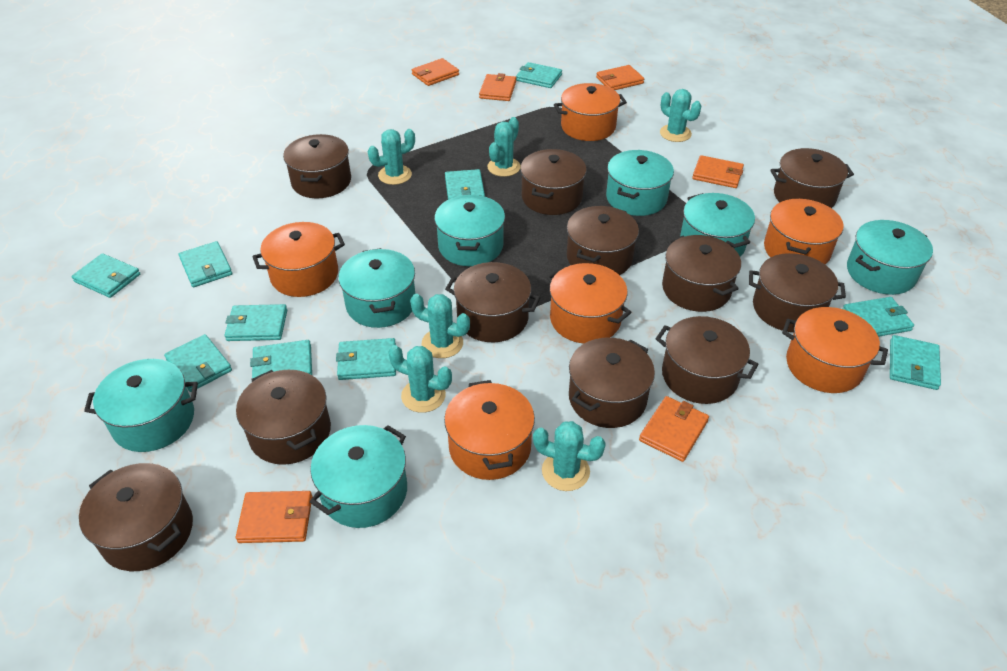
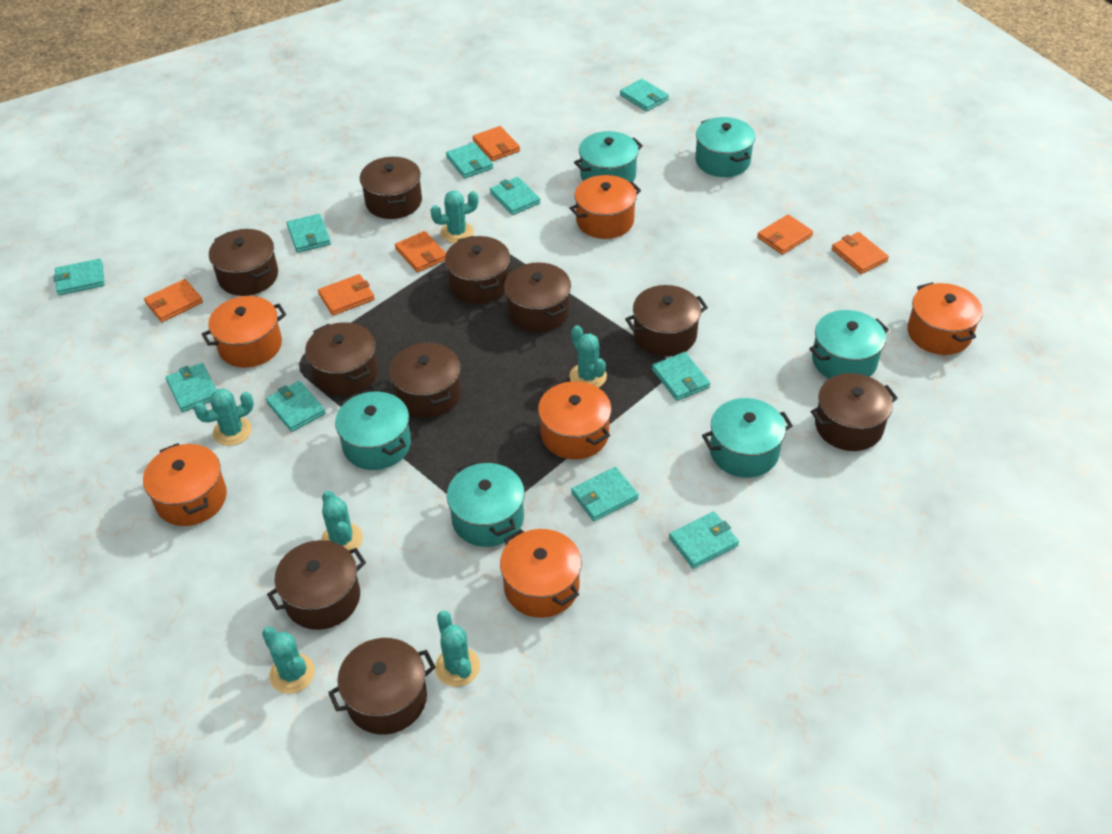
brown pot: [79,463,193,571] [236,370,331,465] [283,134,351,198] [445,262,540,342] [520,149,586,215] [567,206,639,275] [569,338,655,428] [655,316,758,404] [662,235,741,312] [749,253,846,332] [770,148,854,208] = 11 -> [209,229,278,296] [267,540,366,630] [305,322,378,396] [328,638,436,735] [360,157,422,219] [389,342,461,418] [445,236,510,304] [504,262,571,332] [625,285,708,357] [811,373,898,451] = 10
turquoise pot: [84,359,198,452] [310,425,407,528] [338,248,415,328] [434,195,505,266] [606,150,674,216] [680,193,755,257] [847,220,933,295] = 7 -> [335,392,411,470] [447,461,525,547] [574,131,643,182] [695,117,755,177] [702,398,793,478] [810,310,889,379] = 6

